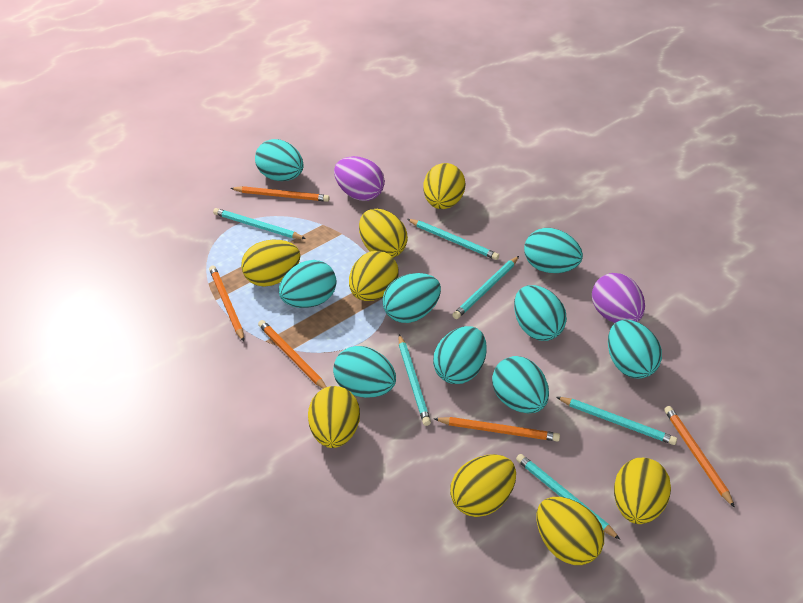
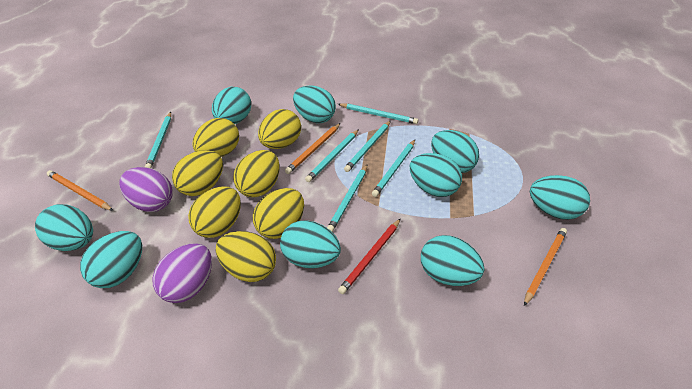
orange pencil: [209,265,244,342] [230,186,329,202] [258,320,327,389] [434,417,560,442] [664,406,735,508] = 5 -> [47,170,113,211] [285,123,341,174] [524,228,567,306] = 3
red pencil: none = 0 -> [338,218,401,294] = 1
yellow egg: [241,240,300,287] [308,386,360,448] [349,251,399,301] [359,209,408,258] [423,163,465,209] [450,454,516,517] [536,497,604,565] [614,458,671,524] = 8 -> [172,150,223,196] [188,186,241,238] [192,118,239,157] [216,231,276,282] [233,150,280,197] [253,188,304,239] [258,109,301,149] = 7

